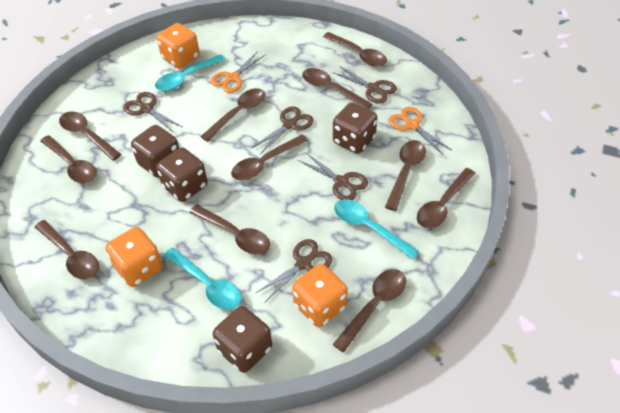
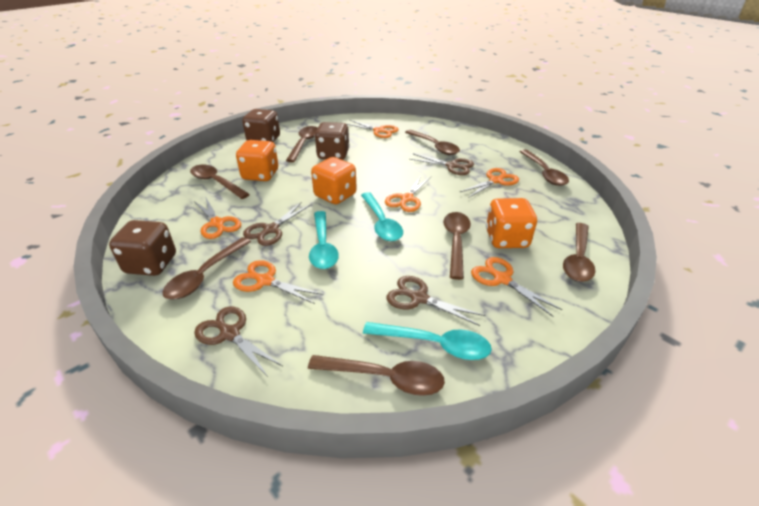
brown dice: [131,125,179,178] [156,147,208,202] [213,306,272,373] [333,102,377,154] = 4 -> [109,220,176,276] [242,109,280,142] [315,122,350,160] = 3
brown scissors: [123,92,182,133] [251,106,314,154] [256,239,332,303] [298,153,368,200] [333,66,397,103] = 5 -> [194,306,283,377] [243,202,311,246] [386,276,485,326] [410,154,474,175] = 4
brown spoon: [34,220,99,280] [40,135,97,183] [59,111,121,161] [190,205,270,255] [200,88,266,142] [231,135,308,180] [302,68,373,109] [323,32,387,67] [333,269,406,352] [385,140,426,211] [417,168,476,228] = 11 -> [162,237,251,299] [190,165,250,199] [286,126,318,162] [308,355,445,396] [405,130,460,155] [443,212,471,280] [520,150,569,186] [563,223,595,282] = 8
orange scissors: [210,51,266,93] [389,107,452,155] = 2 -> [194,198,241,239] [233,260,323,304] [347,120,399,138] [385,176,431,212] [460,168,519,198] [471,257,562,317] = 6

